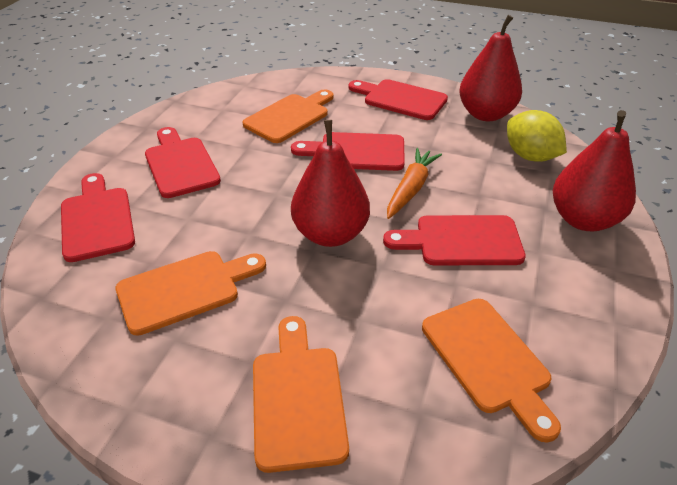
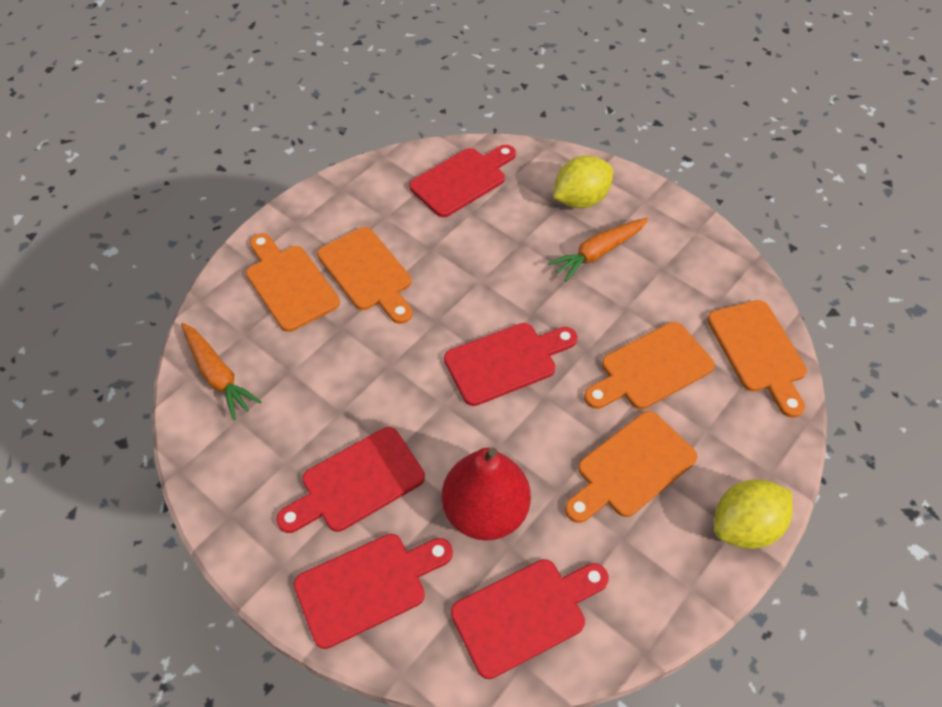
orange carrot: [387,148,442,219] = 1 -> [181,323,261,420] [548,218,648,282] = 2
orange cutting board: [116,251,266,336] [243,90,333,143] [253,316,349,473] [422,299,561,443] = 4 -> [246,234,340,332] [317,227,412,324] [565,411,698,523] [584,322,715,409] [707,300,807,418] = 5
red pear: [291,120,370,247] [459,15,522,121] [553,110,636,231] = 3 -> [442,447,531,541] = 1
yellow lemon: [507,110,567,162] = 1 -> [553,155,613,208] [714,479,793,549] = 2

